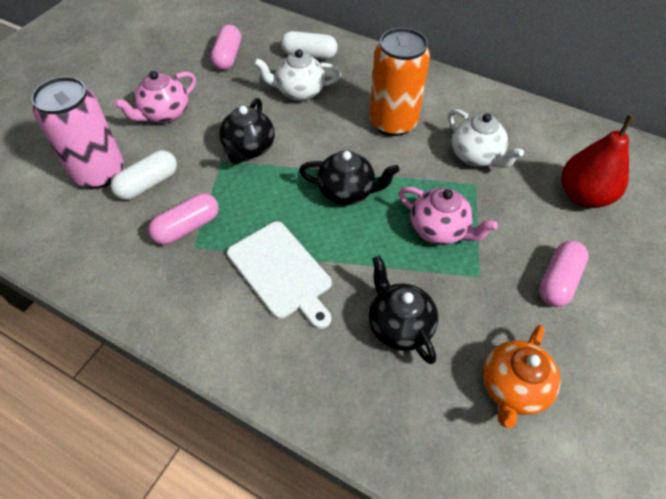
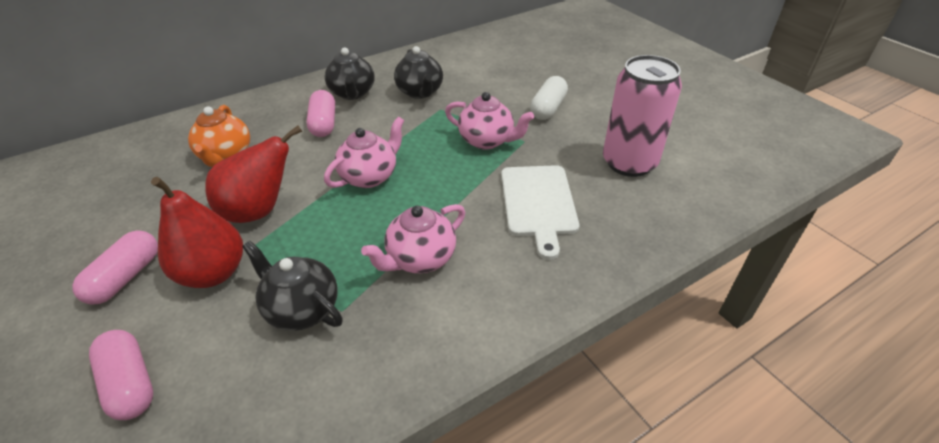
orange can: [369,28,430,136] = 1 -> none = 0
pink teapot: [114,71,196,123] [399,187,498,245] = 2 -> [324,117,404,188] [361,204,465,273] [445,92,534,150] = 3
red pear: [562,115,635,208] = 1 -> [151,177,243,288] [205,125,302,223] = 2
white capsule: [110,150,177,200] [281,31,338,59] = 2 -> [530,76,568,120] = 1
white teapot: [254,49,341,101] [448,109,524,168] = 2 -> none = 0

